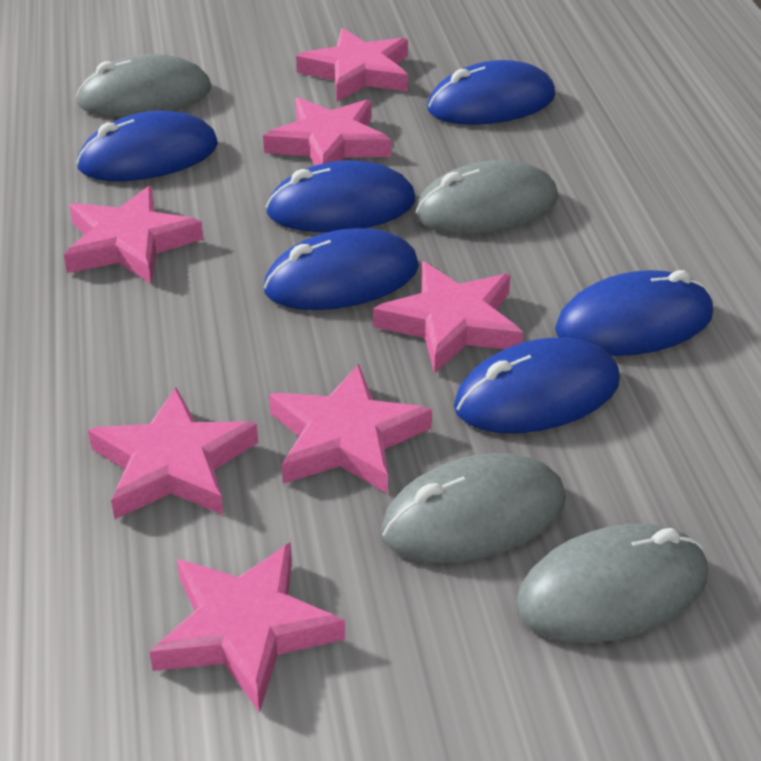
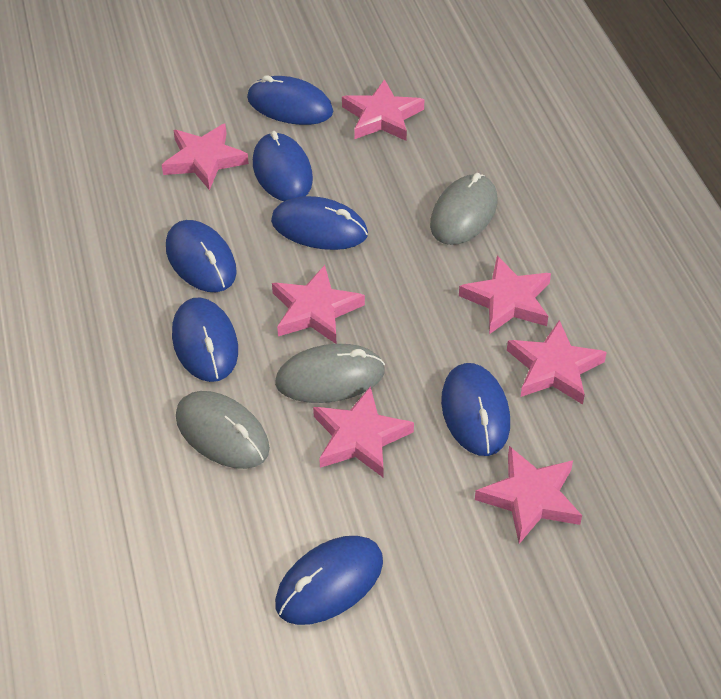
blue mouse: [76,111,218,181] [263,228,419,310] [266,160,415,232] [427,60,556,125] [454,337,620,433] [555,270,713,356] = 6 -> [166,220,237,292] [172,297,238,382] [247,75,333,125] [253,131,313,201] [271,196,368,250] [275,536,383,625] [441,363,510,456] = 7
grey mouse: [76,54,211,117] [381,453,566,563] [414,160,558,234] [515,524,708,643] = 4 -> [176,391,270,469] [275,344,385,403] [430,173,497,245] = 3

